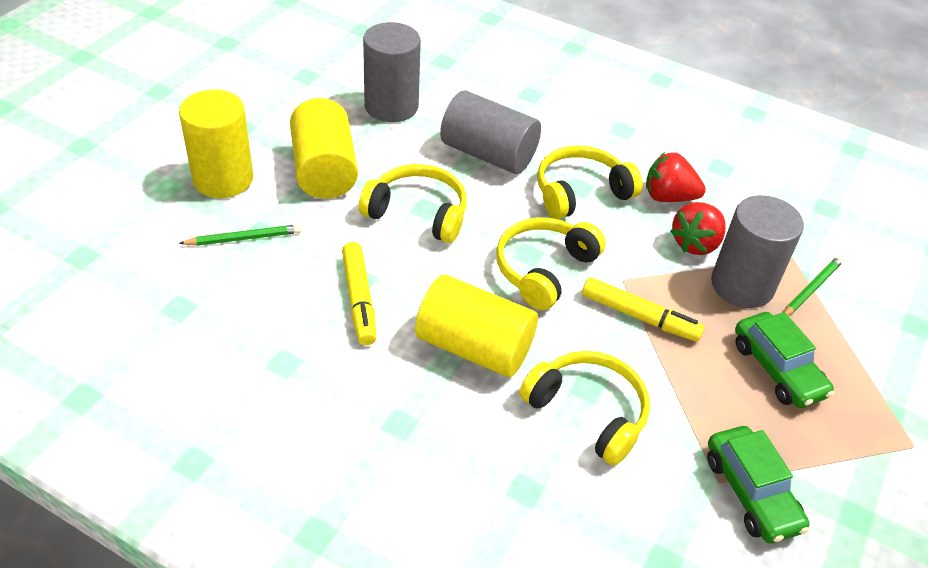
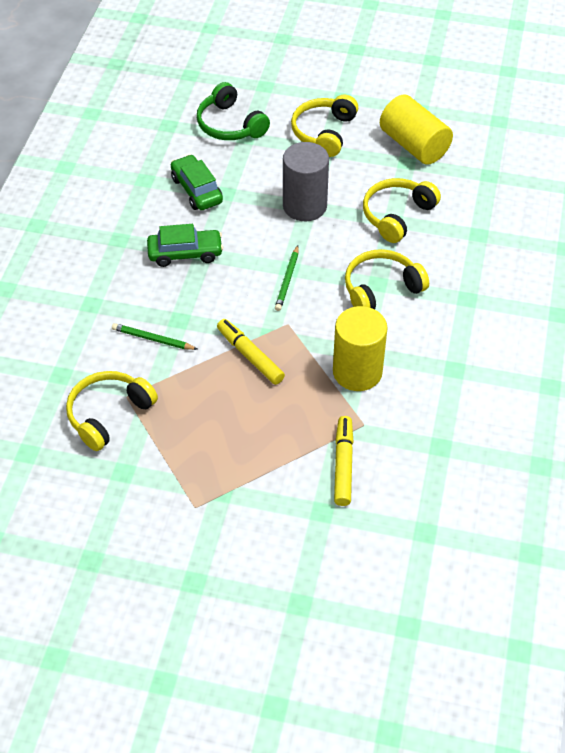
green headphones: none = 0 -> [197,82,270,140] = 1
grey cylinder: [363,22,421,122] [440,90,541,174] [711,195,804,308] = 3 -> [283,142,329,221] = 1
red strawberry: [646,152,706,202] [670,202,726,255] = 2 -> none = 0
yellow cylinder: [179,89,253,198] [290,98,358,199] [415,274,538,377] = 3 -> [333,306,387,391] [380,95,453,165] = 2

